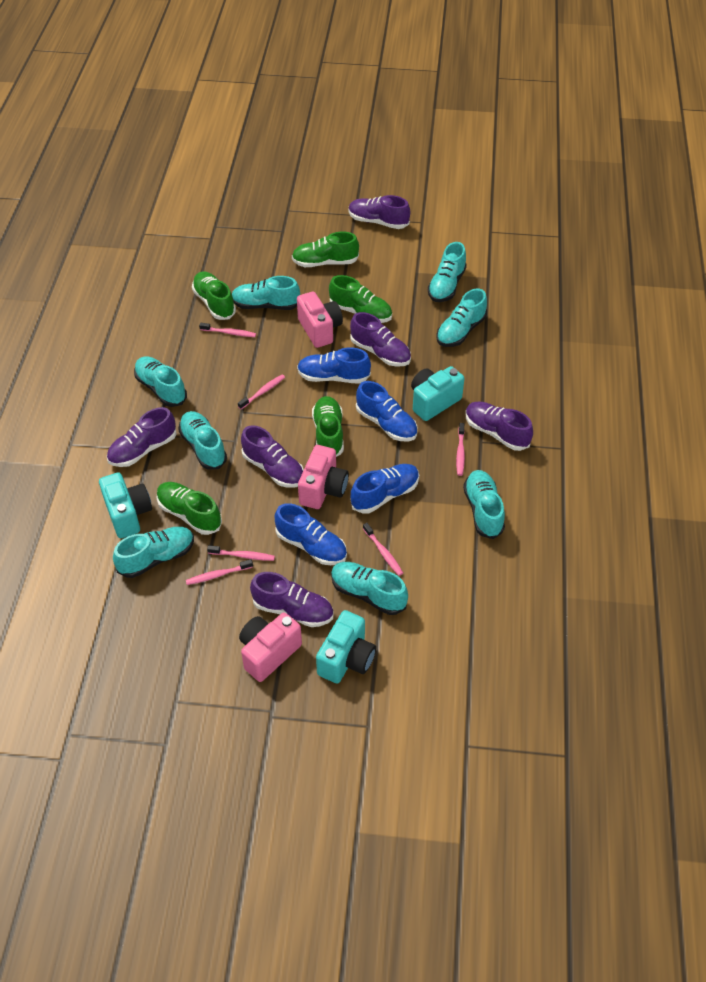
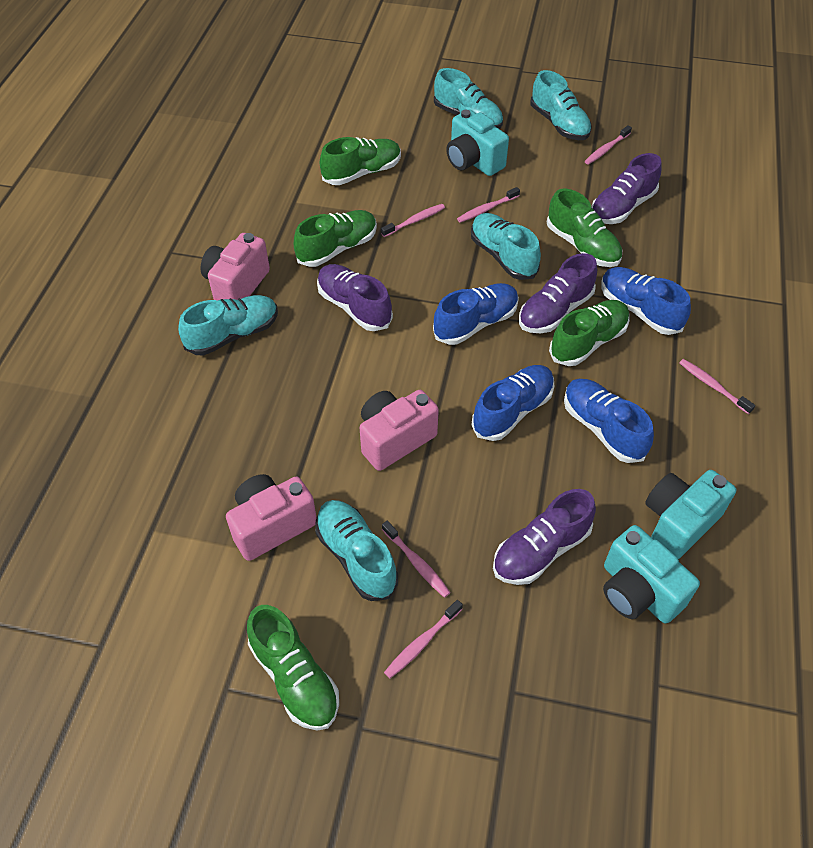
purple shoe: [107,407,177,467] [241,425,304,488] [250,572,333,627] [349,195,410,229] [350,312,411,367] [465,401,533,451] = 6 -> [317,264,393,331] [493,489,596,585] [519,253,597,333] [591,153,662,224] = 4
turquoise shoe: [113,527,194,578] [134,356,187,407] [178,411,227,470] [232,276,300,310] [331,562,408,615] [428,242,467,302] [436,289,487,347] [463,470,505,539] = 8 -> [178,295,278,355] [315,500,398,601] [434,68,503,129] [471,213,541,280] [530,70,592,140] = 5

